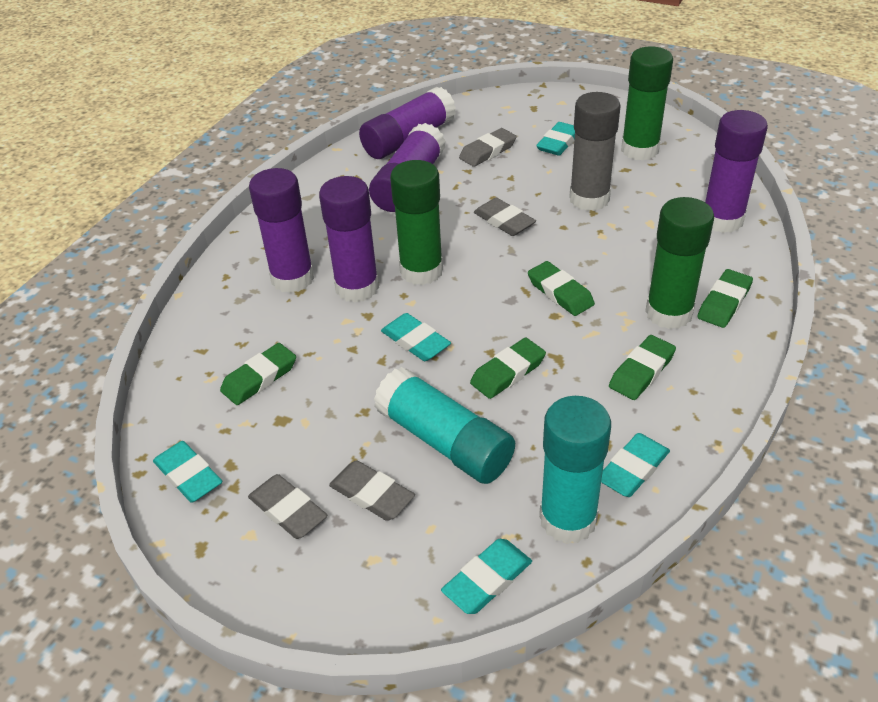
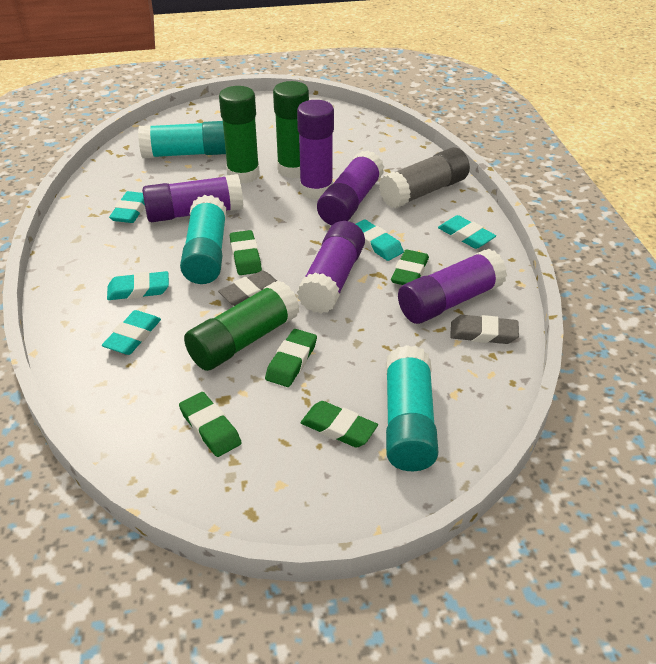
grey eraser: [248,474,328,539] [329,460,415,521] [459,128,517,167] [474,198,536,236] = 4 -> [218,271,277,306] [450,315,519,344] = 2
turquoise glue stick: [374,367,515,484] [539,396,611,544] = 2 -> [138,121,226,158] [180,195,227,284] [386,345,438,471] = 3

